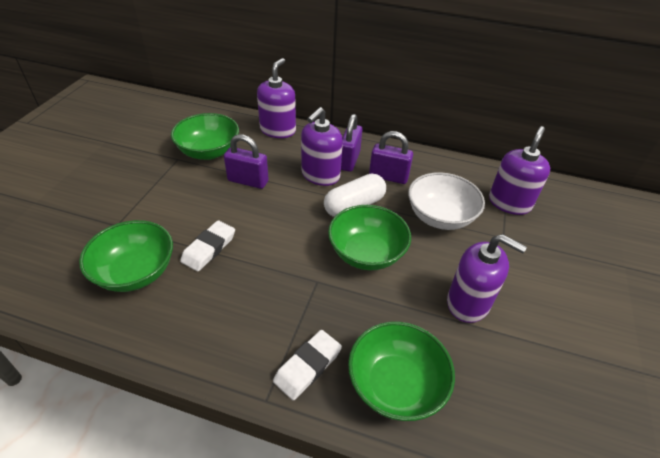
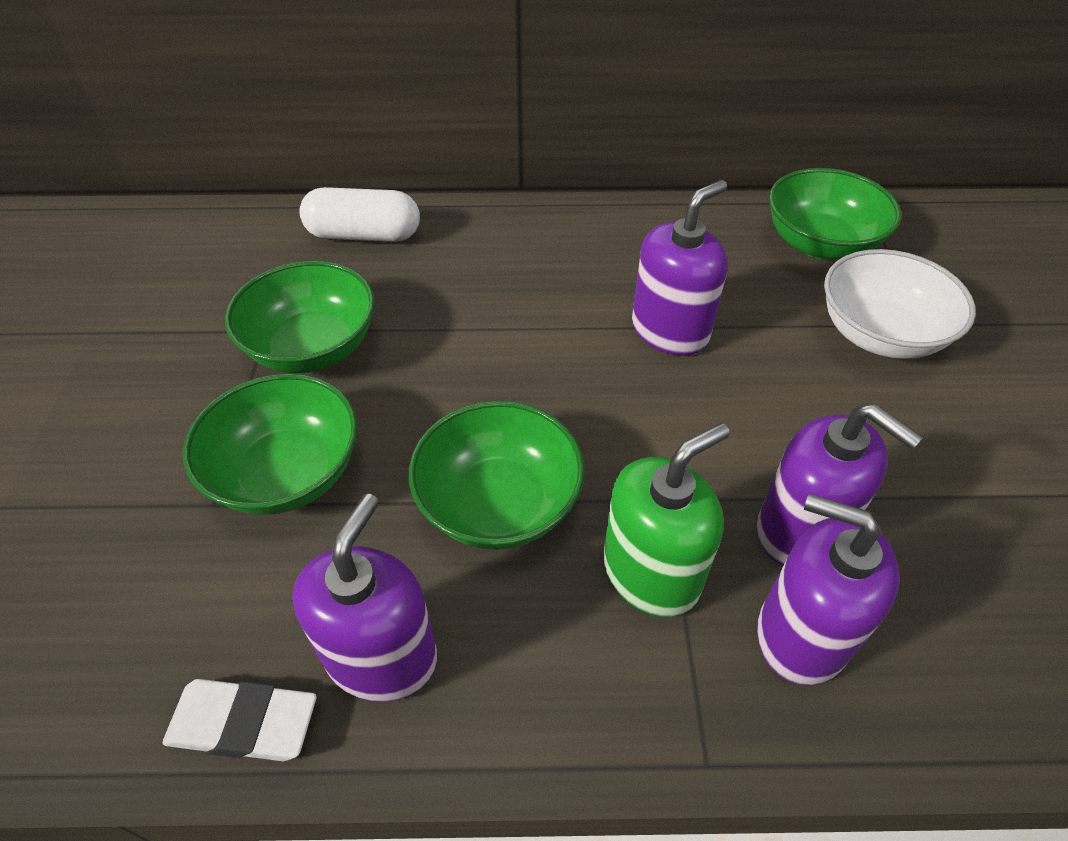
green soap dispenser: none = 0 -> [603,423,730,617] = 1
purple padlock: [224,134,269,189] [341,114,362,172] [369,131,413,184] = 3 -> none = 0
white eraser: [180,220,235,271] [273,330,342,400] = 2 -> [163,679,317,761] = 1

